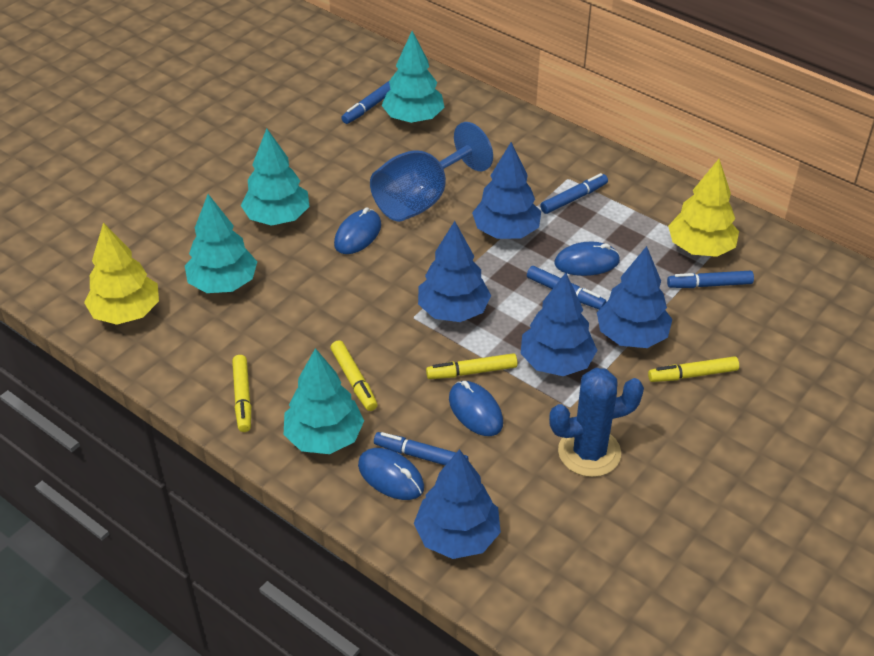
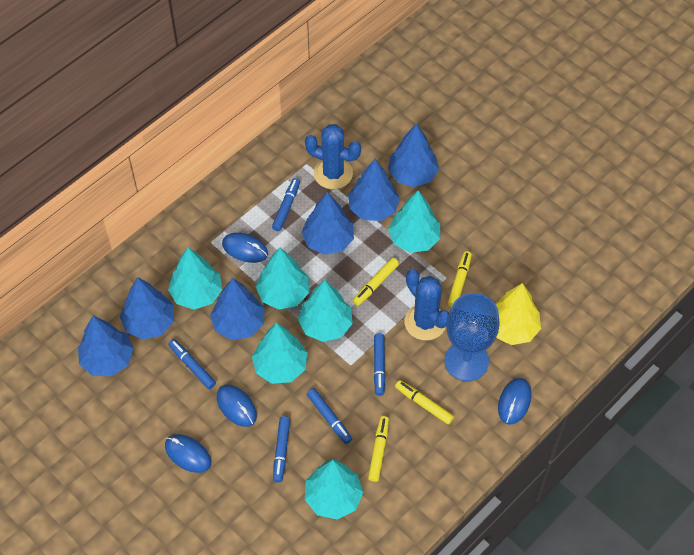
blue cactus: [549,368,644,477] = 1 -> [305,124,361,189] [404,269,449,340] = 2
blue tree: [414,449,501,559] [418,221,491,322] [472,142,541,239] [520,273,597,376] [597,246,673,348] = 5 -> [78,316,134,376] [120,277,174,339] [210,278,265,340] [302,192,354,255] [348,159,400,221] [388,123,439,187] = 6
turquoise tree: [185,194,257,293] [241,128,309,226] [284,348,364,454] [381,31,445,123] = 4 -> [168,247,222,310] [252,323,308,384] [256,247,309,310] [298,280,353,342] [305,460,363,520] [388,190,440,253] = 6
yellow tree: [84,223,159,325] [668,159,739,257] = 2 -> [495,283,541,345] = 1

